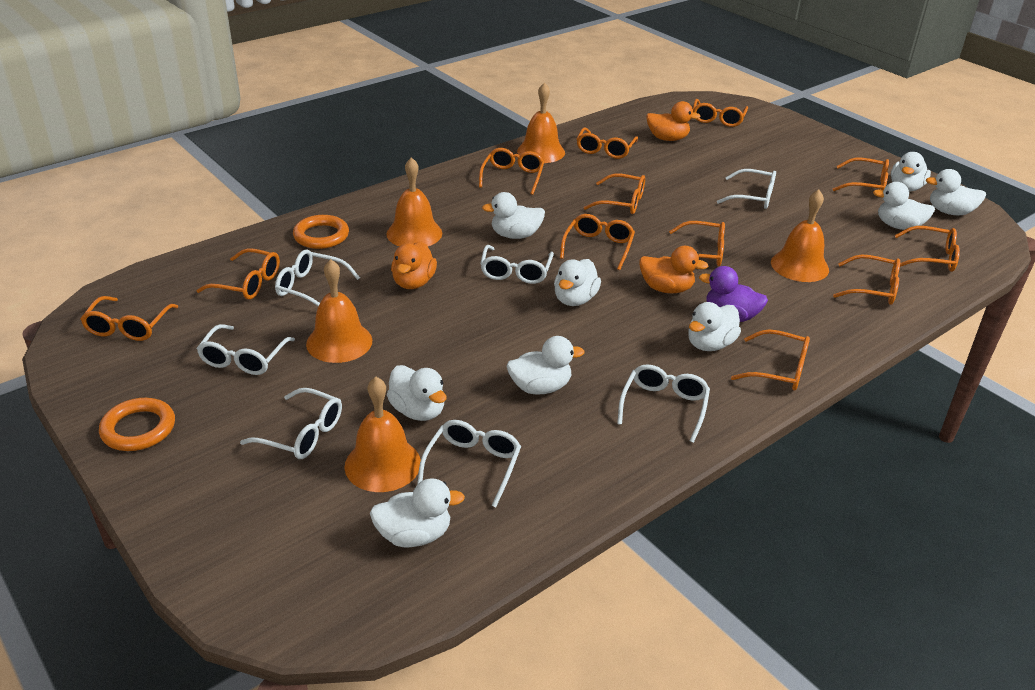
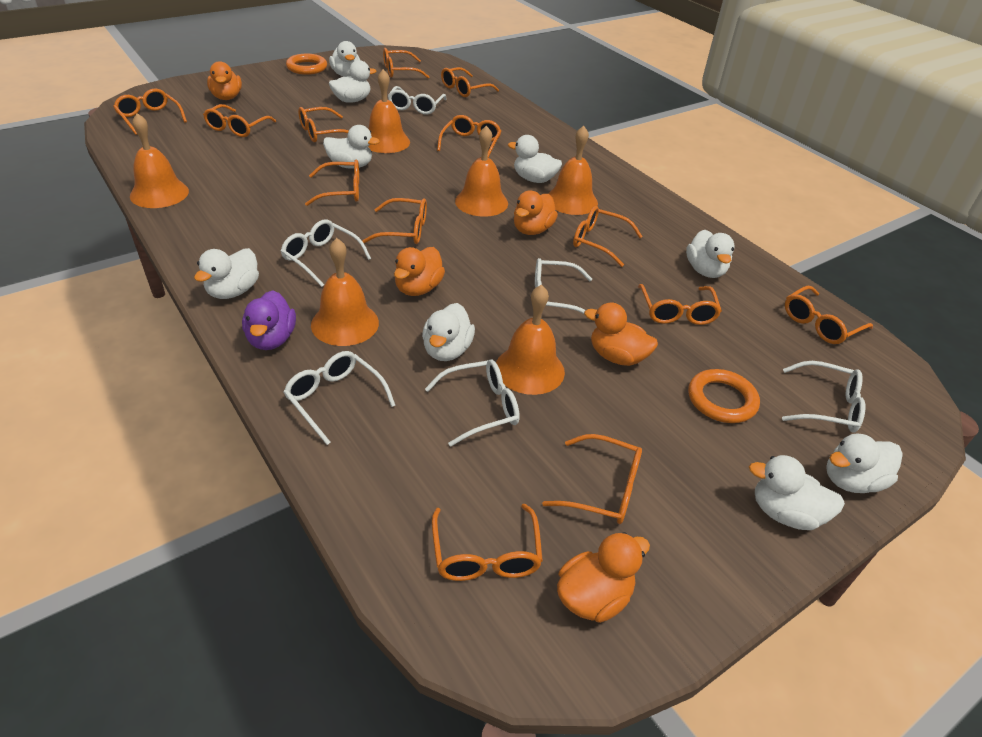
orange bell: [306,259,372,363] [344,377,421,492] [386,157,442,246] [517,82,565,163] [771,189,829,282] = 5 -> [130,113,189,208] [311,238,379,346] [368,69,410,153] [455,126,508,217] [496,284,565,395] [548,126,598,215] = 6
orange duck: [391,242,437,289] [640,246,709,293] [646,101,701,141] = 3 -> [207,61,242,100] [394,247,445,296] [514,190,558,235] [557,532,650,623] [584,302,658,366] = 5
orange glasses: [81,296,178,341] [196,248,280,300] [479,148,544,195] [560,214,635,270] [577,127,638,159] [583,174,645,214] [669,221,725,266] [693,99,748,127] [731,329,810,390] [833,158,889,191] [833,254,900,305] [894,226,960,272] = 12 -> [113,89,187,135] [203,104,276,137] [298,107,349,142] [305,160,359,206] [362,198,427,244] [383,48,430,78] [432,504,543,581] [437,115,501,157] [441,67,499,97] [542,434,642,524] [573,206,643,267] [638,284,722,325] [785,286,873,344] = 13
white glasses: [197,324,295,375] [240,388,342,459] [275,249,360,306] [417,420,521,507] [480,245,554,284] [617,364,710,443] [717,169,776,209] = 7 -> [281,220,371,287] [284,351,396,445] [388,86,446,114] [425,359,520,447] [535,258,592,315] [782,361,865,433] = 6

